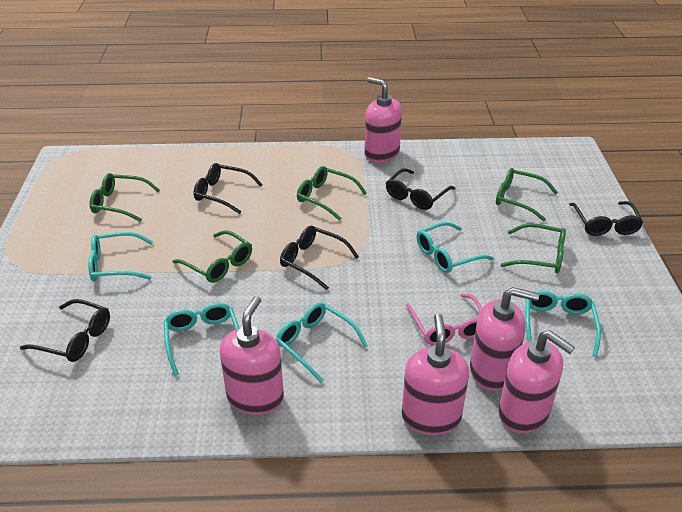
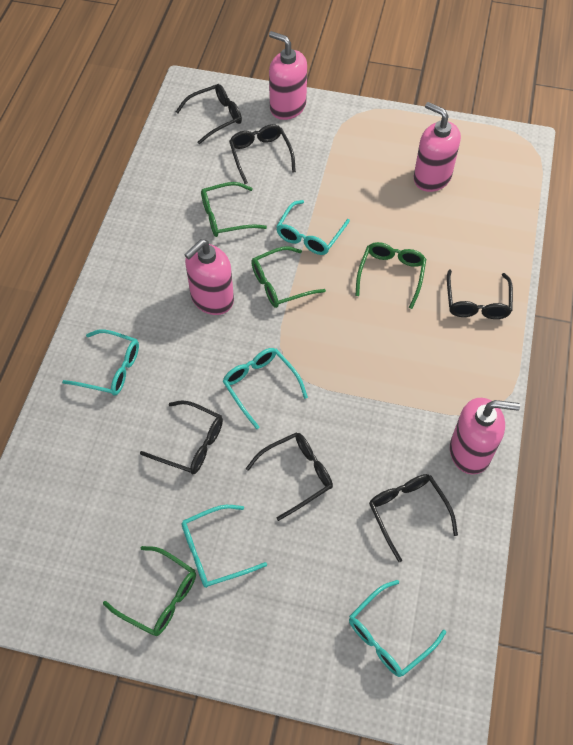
black glasses: [20,299,110,362] [193,163,263,214] [280,226,359,290] [386,168,455,210] [569,201,643,236] = 5 -> [140,400,223,474] [176,84,242,144] [229,124,296,184] [246,432,333,521] [369,474,458,562] [447,270,513,319] = 6
green glasses: [90,173,160,222] [173,230,252,283] [297,166,367,221] [496,168,558,221] [501,223,566,273] = 5 -> [103,546,196,636] [201,182,267,237] [251,246,326,308] [355,242,426,309] = 4
pink glasses: [406,293,482,346] = 1 -> none = 0
pink soap dispenser: [220,296,284,415] [365,77,402,163] [401,314,469,435] [470,287,539,391] [498,330,575,433] = 5 -> [184,239,234,315] [269,31,307,120] [414,102,461,192] [450,398,520,474] = 4

